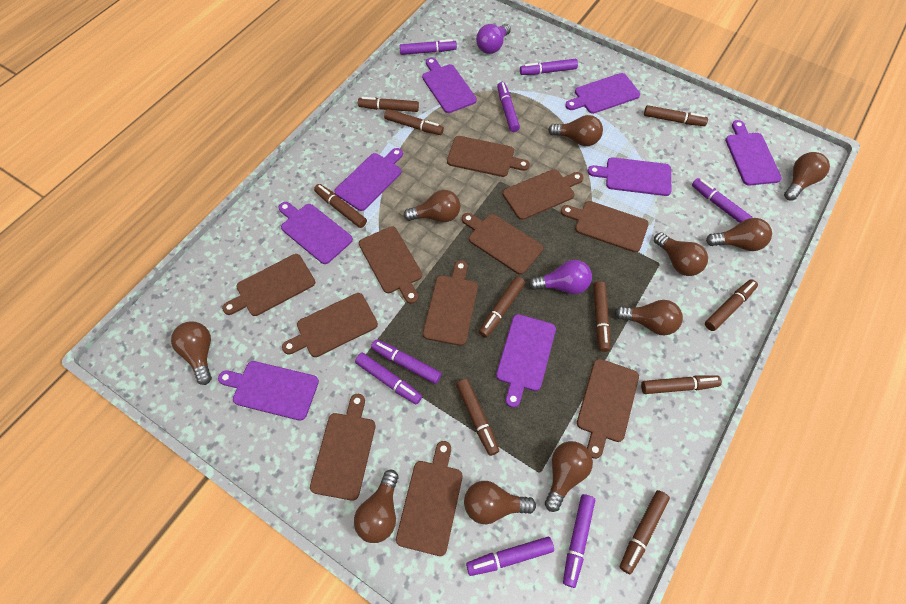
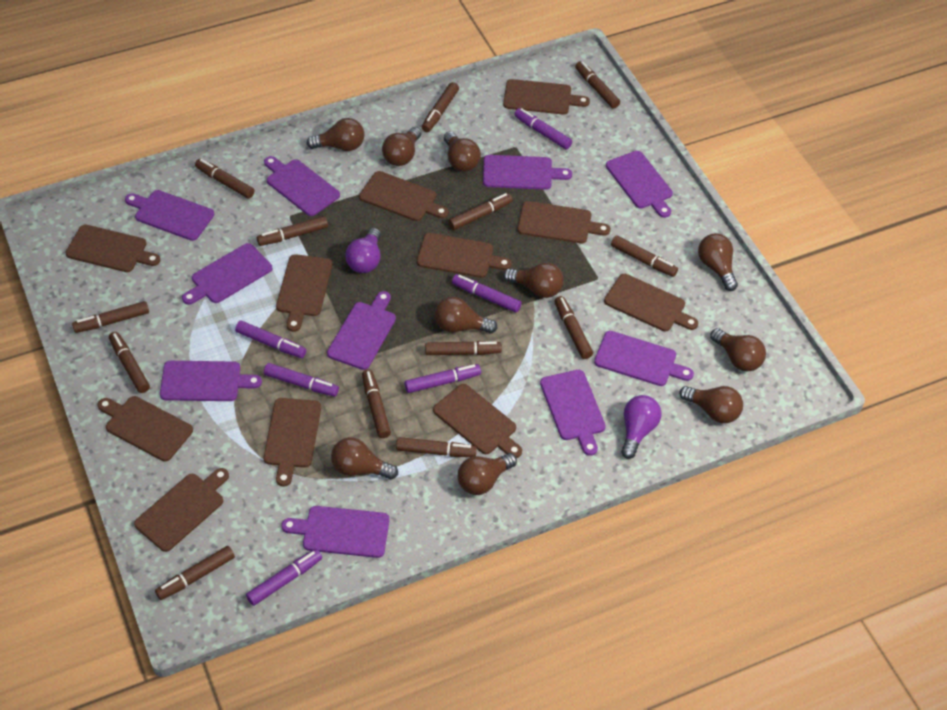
brown marker: [314,184,367,228] [358,97,419,112] [384,109,444,135] [456,379,499,456] [479,276,525,338] [593,281,610,352] [620,490,670,575] [641,375,722,394] [644,105,708,126] [705,279,758,331] = 10 -> [72,301,149,333] [109,332,150,393] [155,546,235,600] [195,159,255,199] [257,216,328,246] [362,369,391,438] [396,437,477,457] [422,82,459,132] [425,341,502,355] [448,193,513,230] [554,296,593,359] [575,61,620,108] [611,235,678,277] = 13
purple cutting board: [218,361,319,421] [279,202,353,264] [334,148,403,211] [422,57,477,113] [496,314,556,408] [565,73,640,114] [588,157,671,196] [725,120,782,186] = 8 -> [125,190,214,241] [160,361,262,401] [182,243,272,305] [264,156,340,216] [281,506,390,558] [327,291,396,370] [483,155,572,190] [540,370,606,456] [594,331,694,386] [606,151,673,218] = 10
purple marker: [355,353,422,405] [371,339,442,384] [400,39,457,55] [466,537,554,576] [497,82,520,132] [520,59,578,75] [563,494,595,588] [692,178,753,223] = 8 -> [235,321,306,358] [246,549,322,606] [264,363,339,397] [405,364,481,393] [452,274,521,313] [514,108,572,149] = 6

